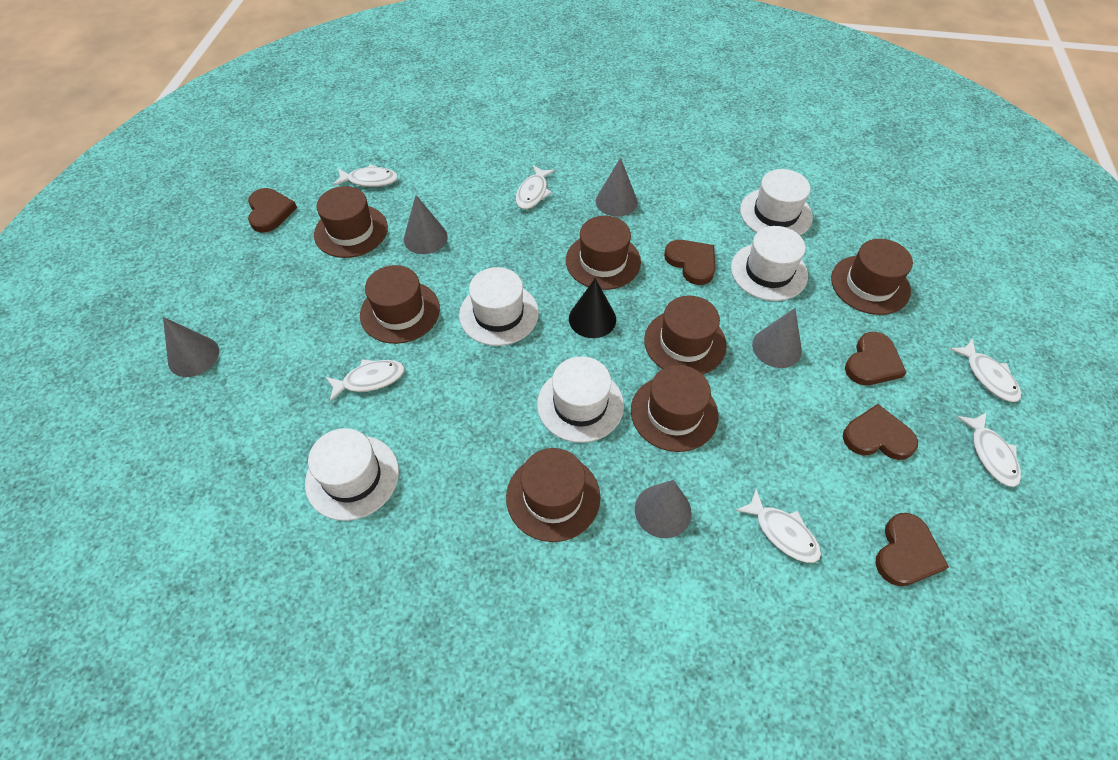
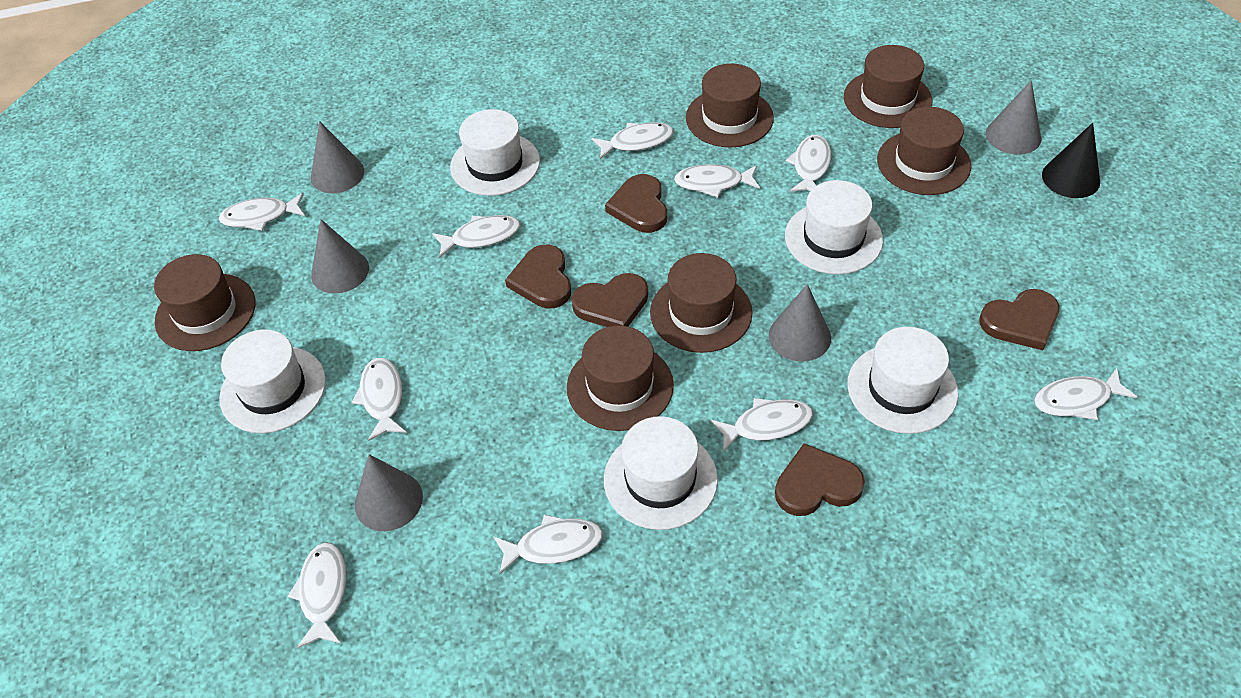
brown hat: [314,186,388,258] [360,265,440,344] [506,448,600,542] [566,216,641,290] [631,365,719,452] [644,296,727,375] [831,239,913,315] = 7 -> [154,254,256,351] [567,325,674,431] [650,253,752,353] [686,63,774,147] [844,45,932,128] [877,107,971,195] = 6
white fish: [325,359,405,402] [333,164,398,187] [516,165,555,209] [735,489,821,563] [950,338,1021,402] [957,412,1021,487] = 6 -> [218,193,305,231] [287,542,346,649] [352,358,407,441] [432,215,520,258] [494,514,603,574] [591,122,673,160] [674,164,760,198] [710,398,813,452] [786,135,831,192] [1034,368,1137,420] = 10

